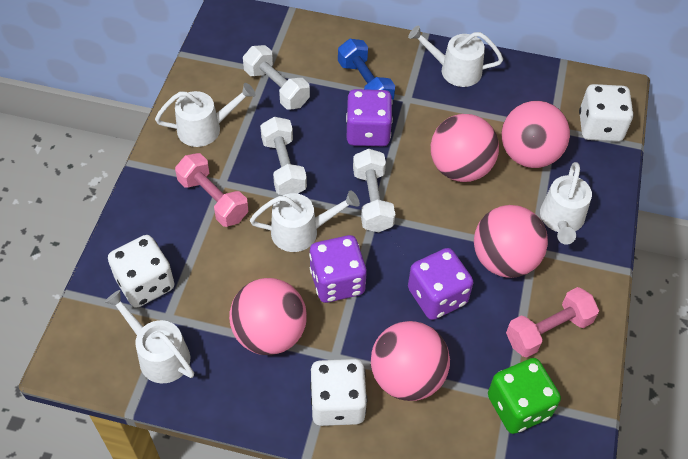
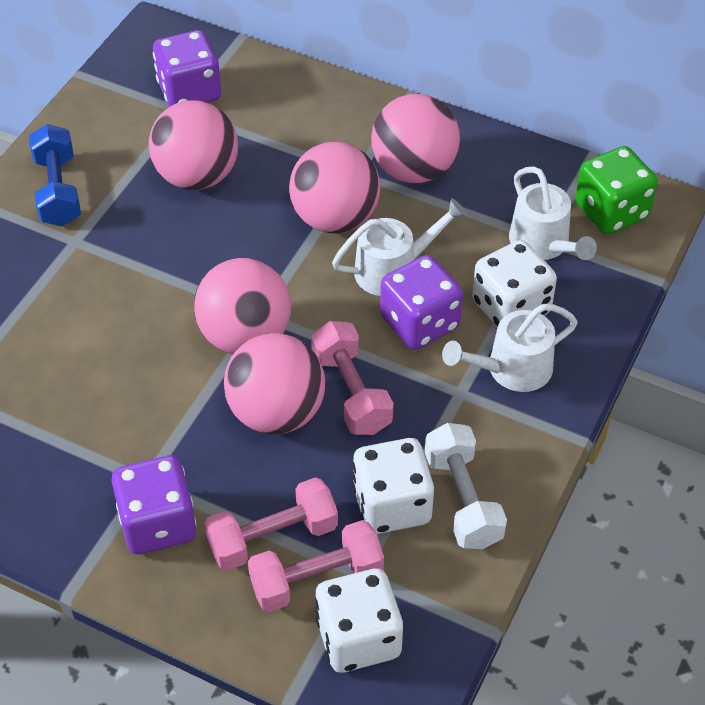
pink dumbbell: [175,153,249,227] [506,287,599,357] = 2 -> [204,477,338,571] [248,520,384,612] [311,321,394,435] = 3
white dumbbell: [243,45,310,110] [260,117,307,195] [353,149,395,233] = 3 -> [425,423,507,549] = 1
white watering can: [105,290,194,383] [155,83,256,147] [250,191,360,252] [408,26,503,87] [540,162,592,245] = 5 -> [332,198,467,296] [442,304,578,392] [509,166,597,260] = 3

